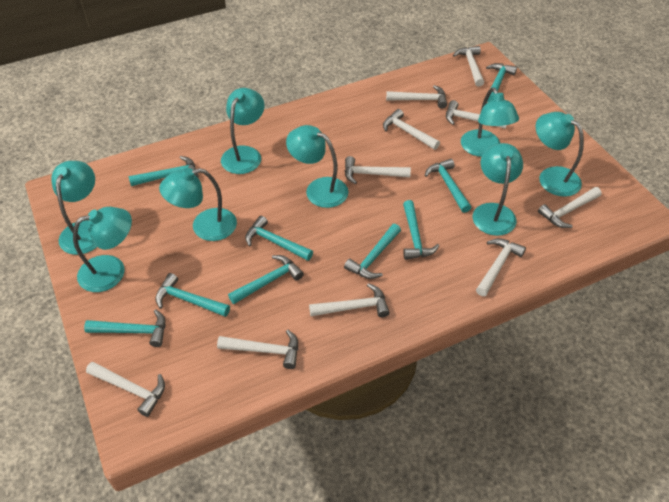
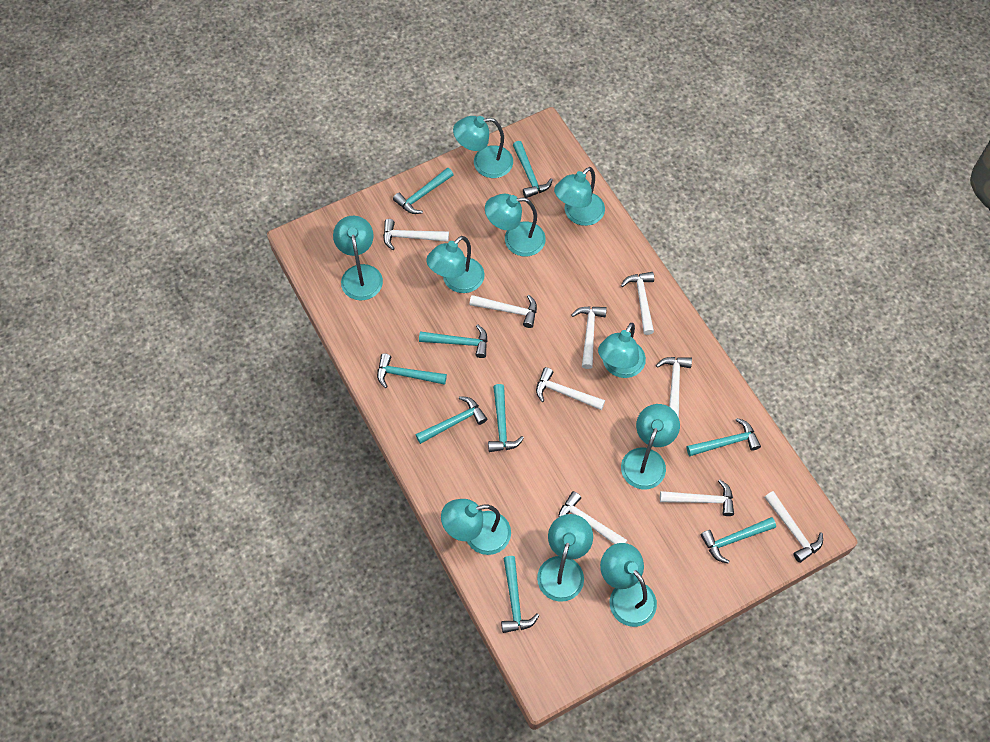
turquoise lamp: [51,161,97,255] [73,207,132,292] [159,168,237,241] [221,88,264,174] [286,125,348,208] [461,87,519,157] [472,143,523,236] [536,112,584,197] = 8 -> [333,216,383,300] [426,236,485,293] [441,499,511,555] [453,116,513,178] [485,194,546,257] [537,514,593,602] [554,167,605,226] [598,323,646,378] [600,543,657,627] [621,404,680,489] = 10
white hammer: [86,361,165,417] [217,330,298,369] [309,283,390,317] [345,156,411,184] [383,109,440,150] [386,85,447,109] [446,100,507,129] [453,46,484,87] [476,238,526,296] [538,187,602,228] = 10 -> [383,219,449,250] [469,295,537,328] [536,367,605,410] [558,491,628,544] [571,306,607,369] [621,272,654,335] [656,357,692,418] [660,480,734,516] [764,491,823,563] = 9

